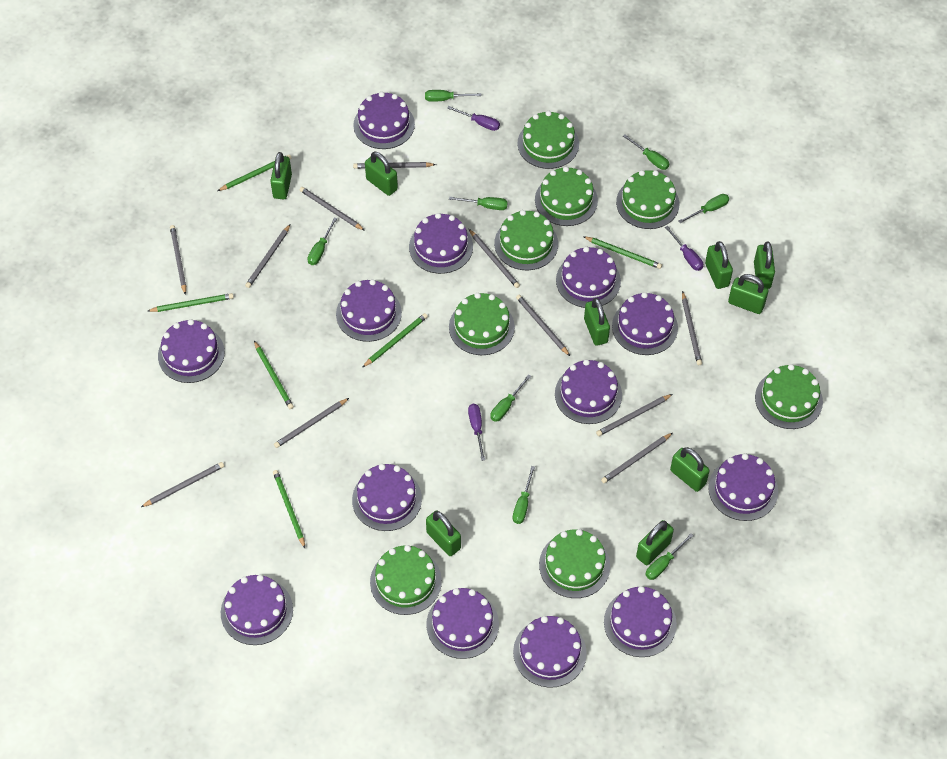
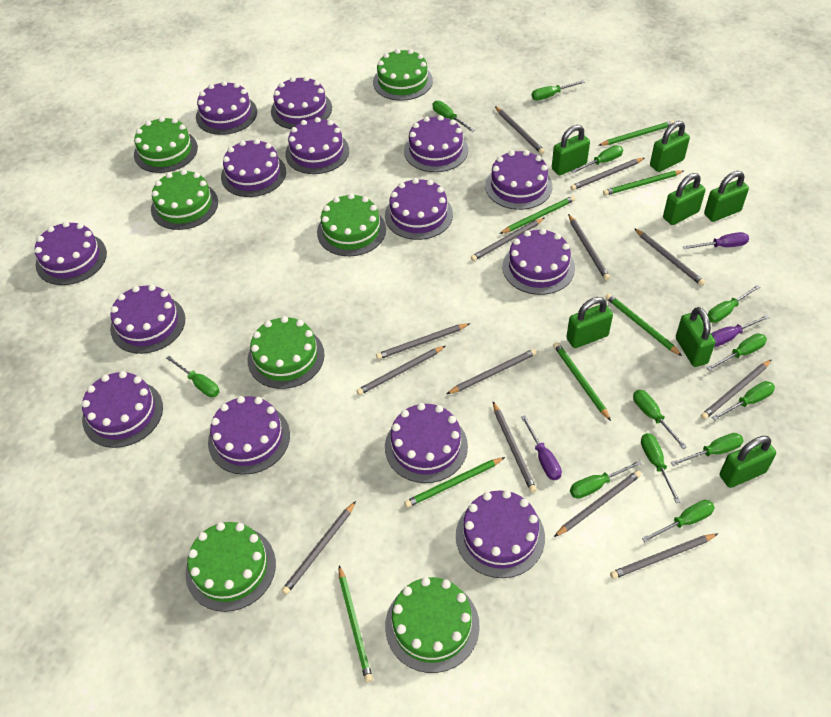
green cake: [370,545,442,615] [449,293,515,355] [494,210,558,270] [517,111,579,169] [535,166,598,226] [539,529,610,598] [616,170,679,229] [755,364,823,429] = 8 -> [134,117,198,173] [151,169,218,230] [185,522,276,612] [248,316,324,389] [317,193,386,256] [373,49,433,101] [385,577,480,673] = 7
green padlock: [270,152,292,199] [365,152,398,196] [426,511,461,556] [584,298,610,346] [636,520,674,565] [670,447,710,492] [705,241,733,289] [728,274,769,314] [754,242,775,289] = 9 -> [552,125,590,175] [566,297,613,348] [650,121,690,172] [663,173,705,225] [676,307,715,367] [704,171,749,222] [720,436,776,488] = 7
green pencil: [148,293,234,312] [218,154,292,191] [254,341,294,409] [273,470,305,548] [363,313,428,367] [583,236,662,269] = 6 -> [339,565,373,682] [404,457,505,508] [500,196,575,234] [553,342,611,421] [598,120,674,146] [603,170,684,196] [605,293,682,356] = 7
green screwdriver: [307,217,337,265] [425,90,481,102] [449,197,508,210] [490,374,531,422] [513,466,535,524] [623,135,670,170] [645,533,694,580] [679,194,729,223] = 8 -> [166,356,219,397] [432,101,475,132] [532,80,585,100] [570,460,642,499] [571,145,623,173] [633,390,687,449] [641,433,681,503] [642,500,715,542] [671,433,744,466] [707,333,767,371] [708,285,760,323] [712,381,775,420] = 12
grey pencil: [141,462,224,507] [170,225,186,295] [245,224,290,288] [274,398,349,448] [300,187,365,231] [353,162,436,169] [469,229,520,288] [516,295,570,356] [596,394,673,436] [601,433,672,483] [682,291,702,365] = 11 -> [282,501,356,595] [357,346,445,395] [376,323,470,359] [447,349,537,394] [471,218,545,261] [493,402,537,493] [495,106,545,154] [554,470,641,537] [568,214,610,280] [570,158,644,190] [610,534,718,579] [634,228,705,286] [701,359,772,420] = 13
purple cake: [158,319,225,383] [221,575,293,645] [336,279,402,342] [352,464,422,531] [353,92,415,149] [409,213,473,274] [426,588,499,659] [513,616,587,688] [555,359,622,424] [556,246,621,308] [604,586,677,657] [612,292,678,355] [708,453,778,521] = 13 -> [34,221,107,285] [82,371,163,448] [110,285,185,354] [196,81,257,135] [208,396,290,475] [221,139,286,197] [271,76,332,129] [285,117,349,174] [385,178,453,240] [385,403,468,483] [404,115,468,172] [456,490,545,578] [485,150,552,210] [502,228,575,295] = 14

